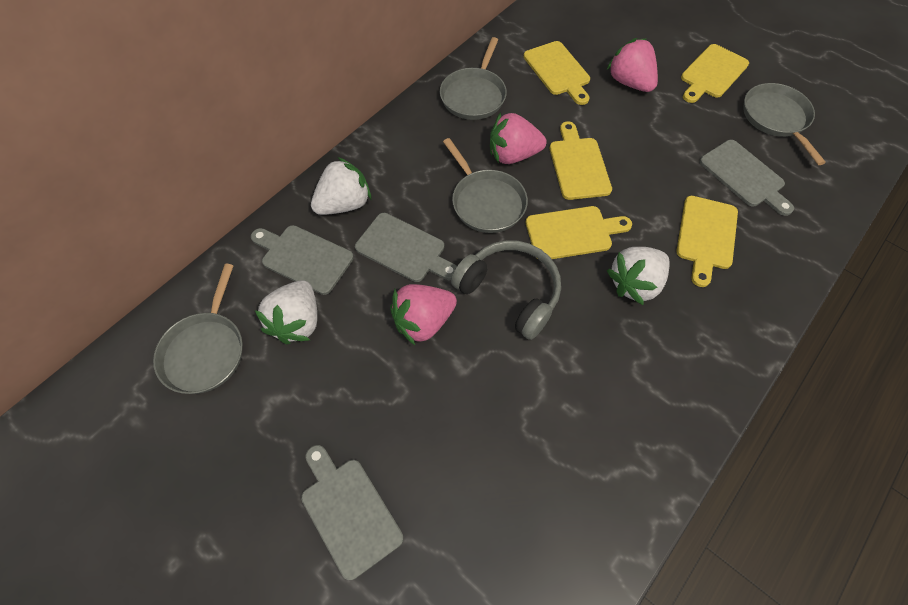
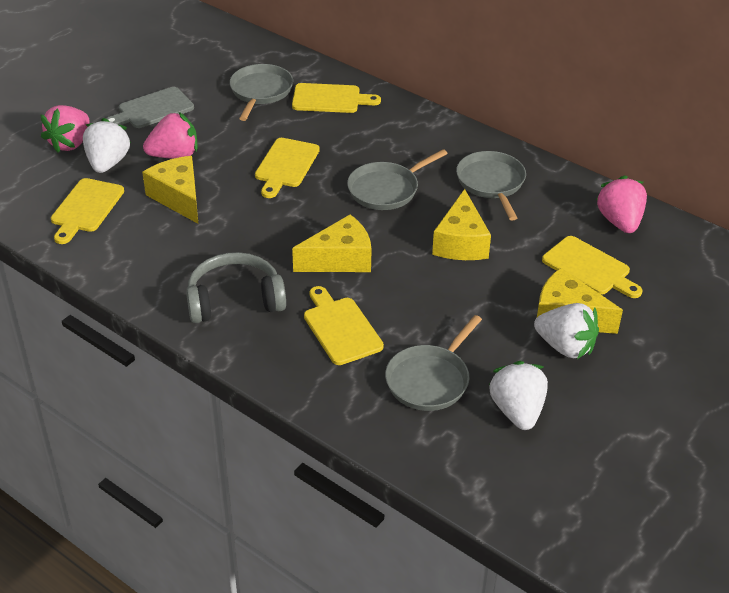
grey cutting board: [251,225,354,295] [301,445,403,580] [355,213,457,282] [699,140,794,216] = 4 -> [106,87,194,128] = 1
yellow cheese: none = 0 -> [142,156,198,224] [292,215,372,272] [432,189,491,260] [537,268,623,334] = 4

